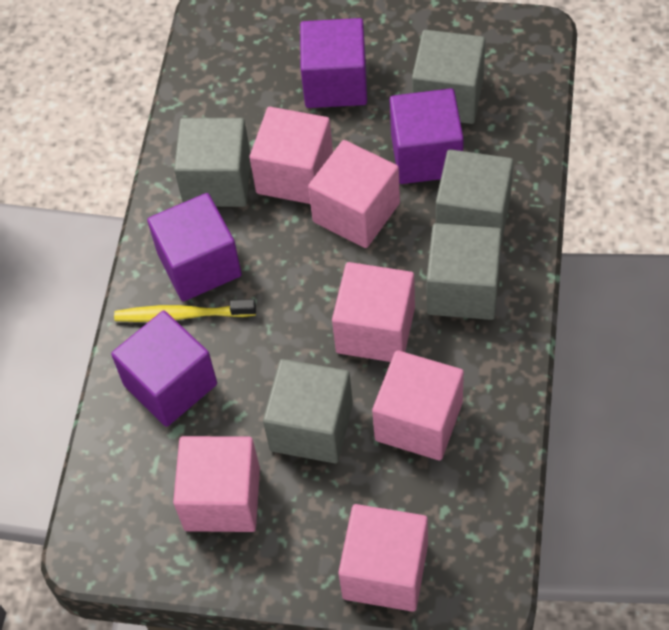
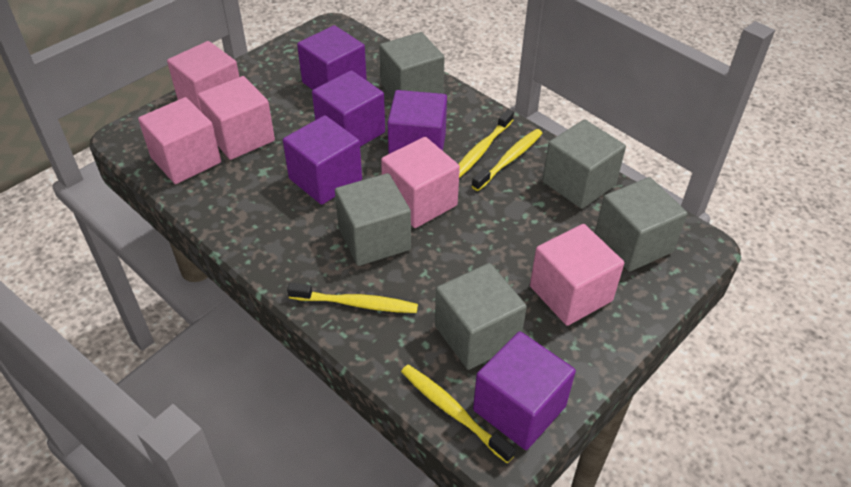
pink cube: [173,436,260,532] [250,107,333,204] [308,140,400,248] [332,262,415,362] [338,504,428,612] [372,350,464,460] = 6 -> [138,97,221,184] [167,41,239,112] [198,76,275,160] [381,137,460,228] [530,224,624,326] = 5
purple cube: [111,311,217,427] [147,193,242,301] [300,18,367,108] [390,88,464,184] = 4 -> [283,115,362,205] [297,25,367,90] [312,70,385,147] [387,90,447,154] [473,331,576,450] = 5
yellow toothbrush: [114,299,256,322] = 1 -> [287,283,418,313] [401,364,516,463] [459,109,514,178] [472,129,543,191] = 4

